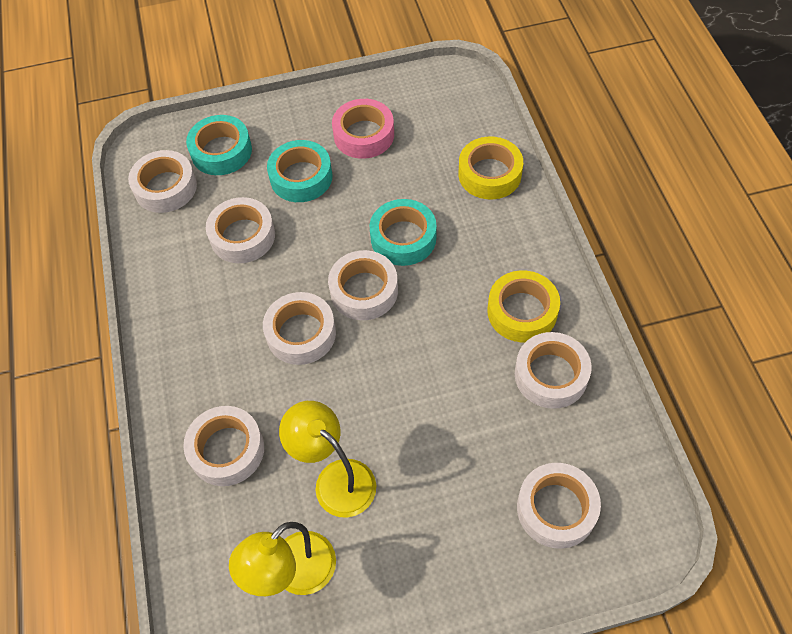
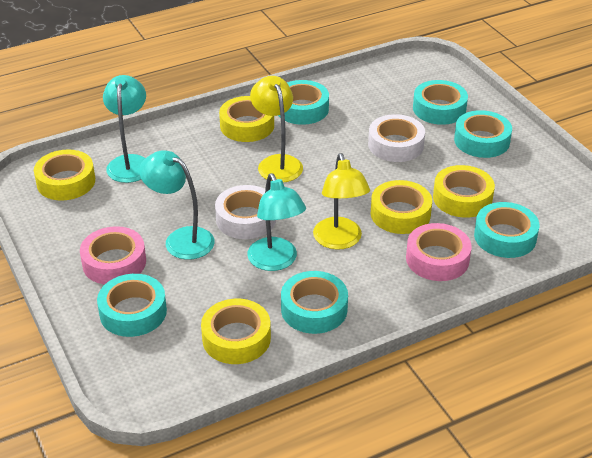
pink tape: [332,99,394,159] = 1 -> [80,226,146,284] [406,223,472,281] = 2
turquoise lamp: none = 0 -> [103,75,146,183] [139,150,215,260] [247,173,306,271] = 3
turquoise tape: [186,115,252,175] [267,140,333,202] [370,199,437,266] = 3 -> [97,274,167,337] [278,80,329,125] [281,271,348,334] [413,80,468,125] [454,110,512,158] [474,202,539,258] = 6
white tape: [128,150,197,213] [183,406,264,486] [206,197,275,263] [263,292,336,365] [328,250,398,320] [515,332,592,409] [517,463,601,549] = 7 -> [215,185,276,239] [368,114,425,162] = 2
yellow tape: [458,137,523,199] [488,270,560,342] = 2 -> [34,149,95,201] [201,299,271,364] [219,96,274,142] [371,180,432,234] [433,165,495,218] = 5

